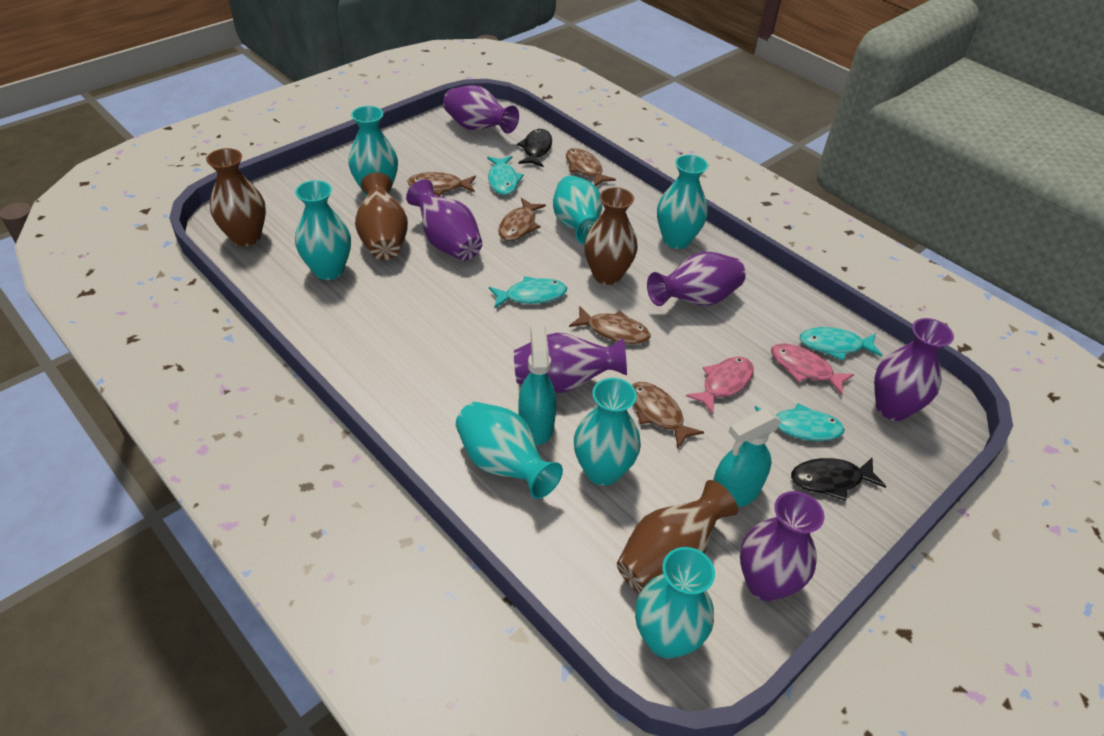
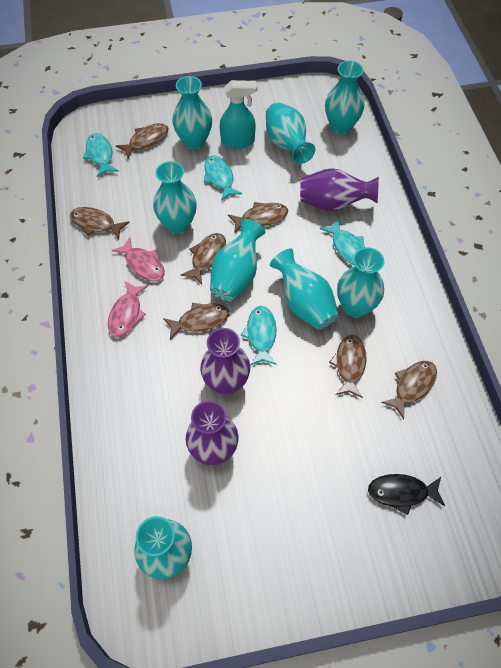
black fish: [517,129,552,167] [791,457,886,501] = 2 -> [368,474,445,515] = 1
brown fish: [407,172,476,196] [498,198,546,241] [566,148,616,187] [569,306,650,344] [632,382,704,448] = 5 -> [70,207,130,240] [116,123,169,158] [163,303,229,340] [181,233,226,284] [228,202,288,232] [329,335,367,398] [381,361,437,419] = 7
brown vase: [206,148,266,246] [355,172,408,260] [584,187,638,285] [617,480,738,593] = 4 -> none = 0
purple vase: [406,179,482,261] [443,85,519,134] [514,333,627,393] [647,252,746,306] [740,491,824,601] [874,318,954,421] = 6 -> [186,401,239,465] [200,328,250,395] [300,168,379,211] = 3
turquoise spray bottle: [518,325,556,445] [713,408,782,507] = 2 -> [220,80,257,149] = 1
turquoise vase: [295,180,351,280] [348,106,398,197] [456,402,563,499] [553,175,602,245] [574,378,641,486] [635,547,715,659] [657,155,708,249] = 7 -> [134,516,192,579] [153,161,197,234] [172,76,212,150] [210,219,265,301] [266,102,315,164] [270,248,339,330] [325,61,364,134] [337,247,384,318] = 8

